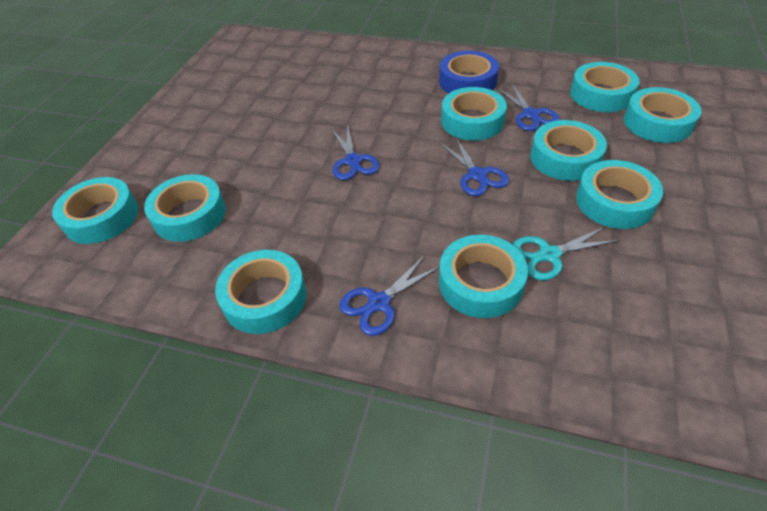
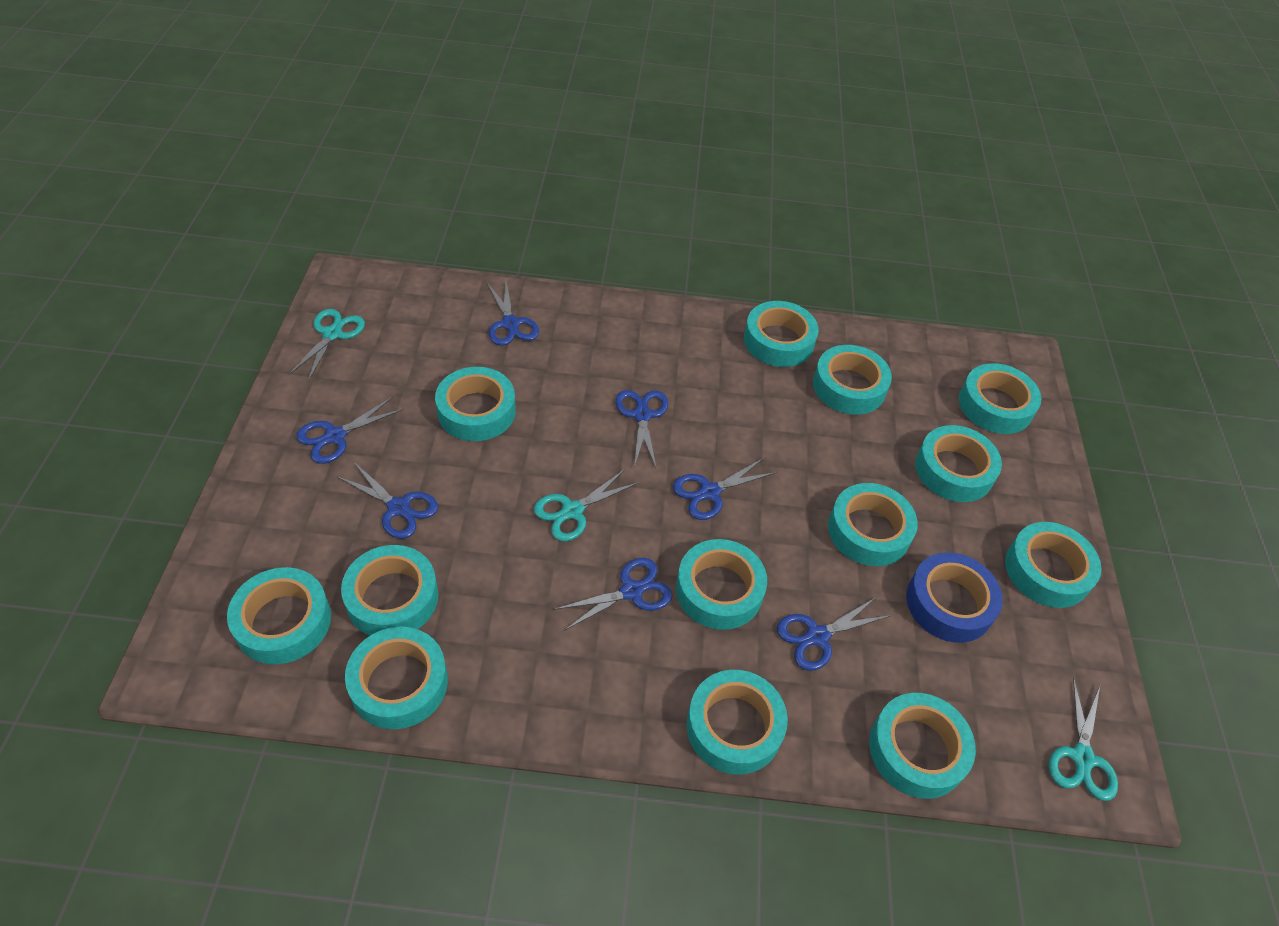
blue scissors: [331,127,380,180] [339,254,440,336] [439,136,509,196] [497,83,560,131] = 4 -> [296,397,404,464] [336,461,438,539] [487,282,539,346] [554,558,672,631] [615,390,668,468] [673,458,777,520] [777,597,891,671] = 7
turquoise scissors: [513,226,620,280] = 1 -> [288,309,365,381] [534,468,639,541] [1049,678,1118,801] = 3
turquoise tape: [52,177,138,244] [144,174,226,242] [215,250,306,334] [439,235,528,318] [441,87,507,141] [530,120,607,181] [570,62,639,112] [576,160,663,229] [624,87,702,143] = 9 -> [227,567,331,664] [341,545,438,636] [345,627,448,730] [435,367,516,441] [676,539,767,630] [687,670,788,774] [744,301,819,367] [813,345,892,415] [828,483,918,566] [869,693,976,799] [915,425,1002,502] [959,363,1042,434] [1005,522,1102,608] = 13

